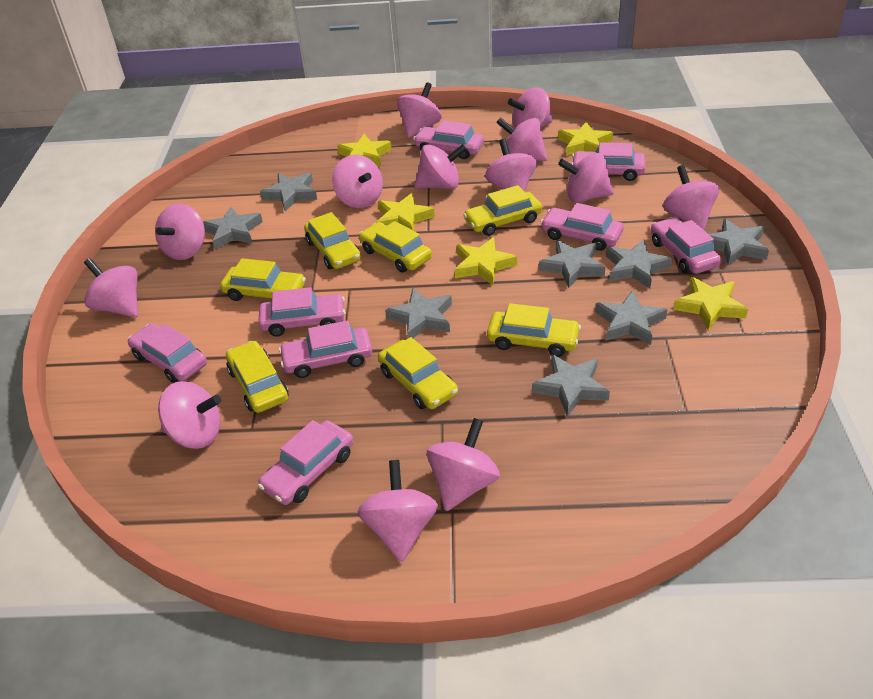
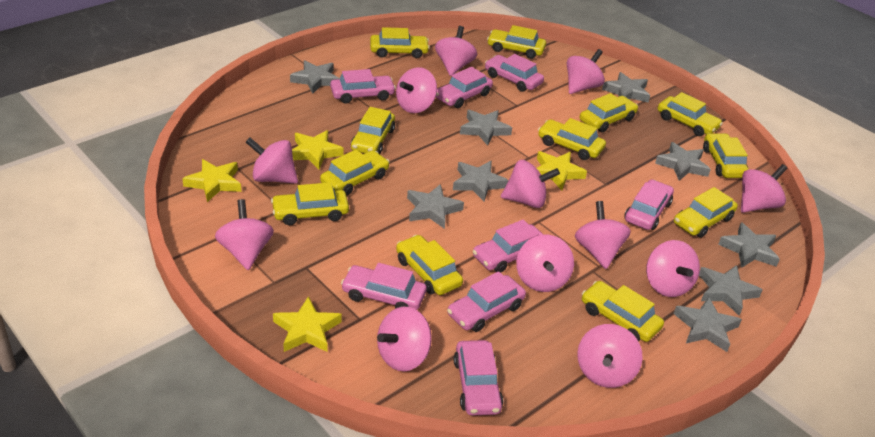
grey star: [203,206,263,250] [260,173,317,211] [385,288,452,338] [532,354,610,417] [539,240,605,288] [595,290,667,345] [606,239,672,288] [709,218,769,266] = 8 -> [290,60,339,94] [407,184,464,229] [453,161,509,201] [460,110,512,146] [602,72,650,103] [655,142,711,181] [674,297,742,352] [699,265,763,316] [718,222,780,267] = 9
pink spinning top: [84,258,138,317] [155,204,205,260] [158,381,221,449] [332,155,383,208] [358,460,438,562] [397,82,442,138] [414,144,467,189] [427,418,500,511] [485,139,537,192] [496,117,547,161] [508,87,553,128] [558,153,614,203] [663,165,720,230] = 13 -> [215,199,274,270] [246,138,298,184] [377,307,432,372] [396,67,437,113] [435,26,477,76] [501,160,560,208] [516,234,574,292] [567,49,605,94] [575,201,631,269] [577,324,643,388] [646,240,700,297] [741,164,788,213] = 12
yellow car: [220,258,306,301] [226,341,289,413] [304,212,361,269] [359,221,432,273] [378,337,458,409] [463,185,542,236] [487,303,581,357] = 7 -> [271,182,349,225] [320,150,389,196] [351,107,395,154] [370,27,430,58] [396,235,463,295] [487,25,546,59] [538,118,606,160] [580,93,638,132] [582,281,664,342] [658,92,723,136] [674,187,738,238] [703,133,749,178] = 12
yellow star: [337,134,392,167] [376,193,435,231] [455,237,517,285] [558,121,613,156] [673,277,748,331] = 5 -> [182,159,241,202] [273,296,342,352] [292,130,344,169] [537,151,587,190] = 4

